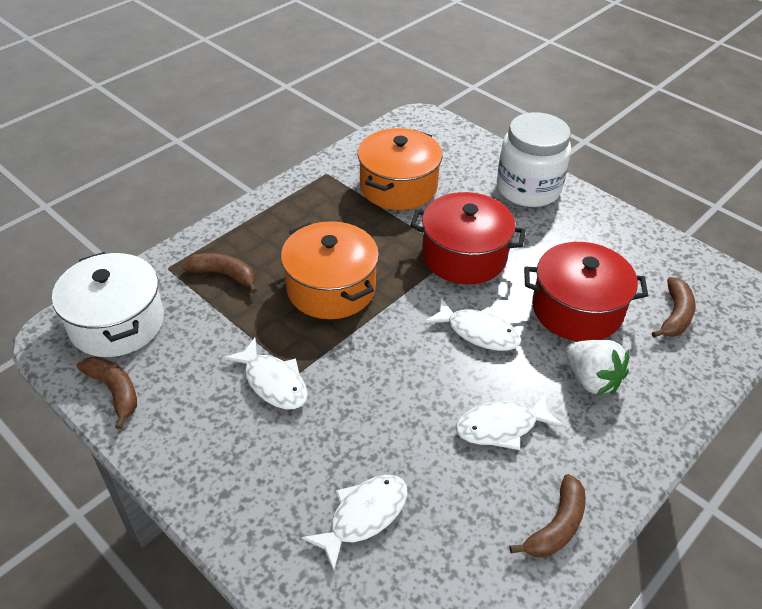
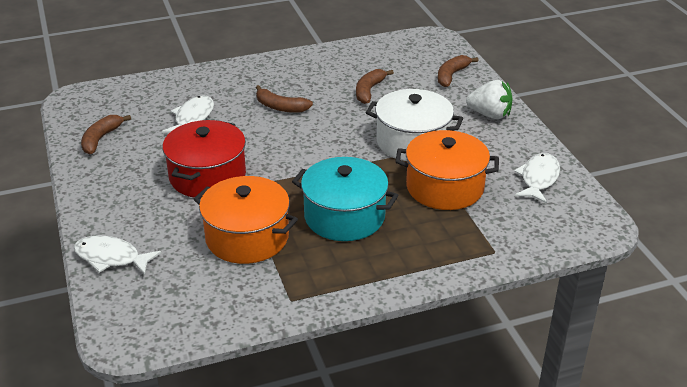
red pot: [410,192,526,284] [524,242,648,341] = 2 -> [162,120,246,198] = 1
turquoise pot: none = 0 -> [292,157,398,241] = 1
white fish: [223,338,308,409] [301,475,408,571] [424,298,521,351] [456,392,564,450] = 4 -> [74,235,161,275] [162,96,214,133] [514,153,560,204] = 3
white jar: [497,112,571,207] = 1 -> none = 0

